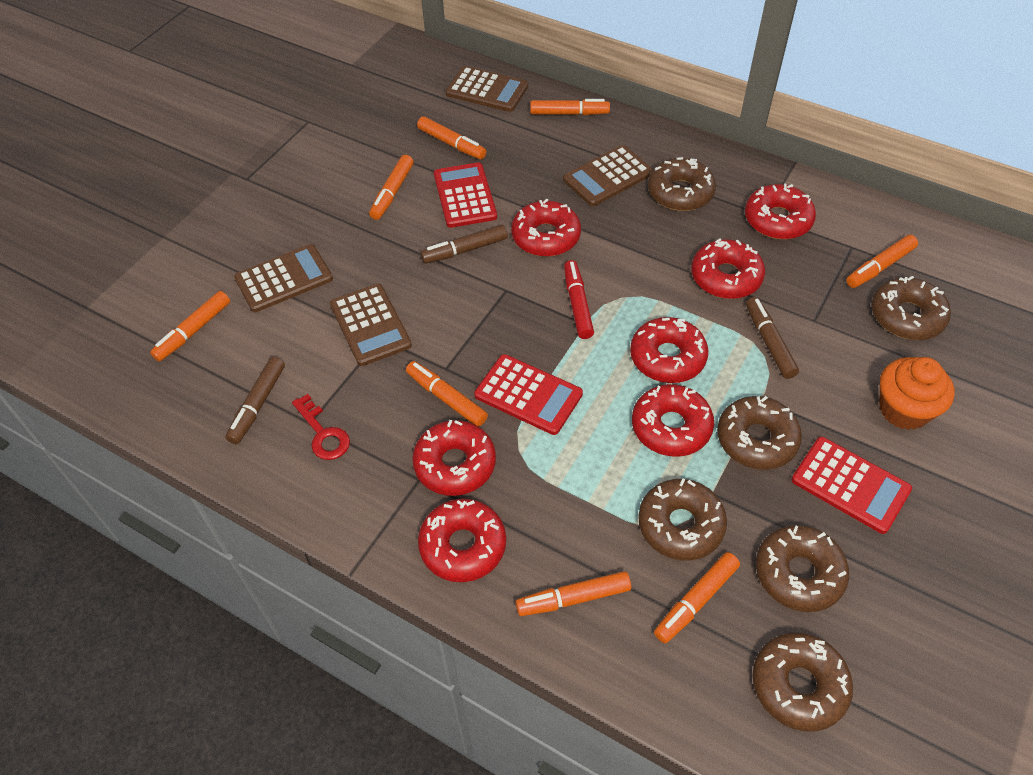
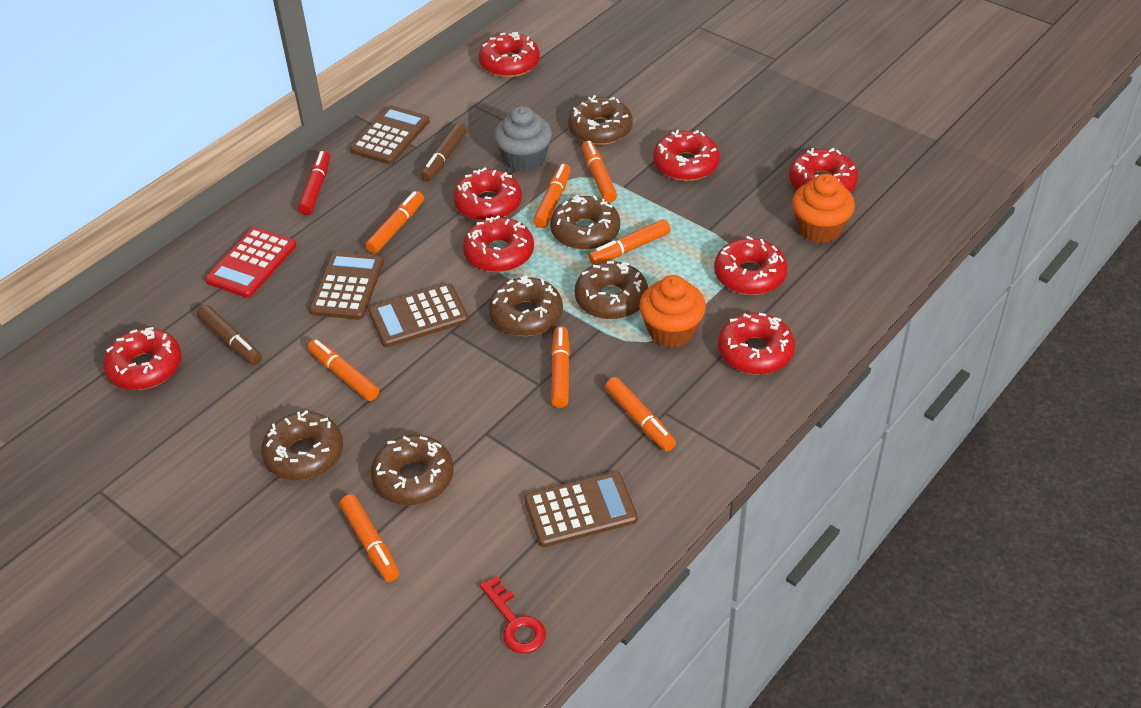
brown marker: [225,357,285,444] [420,224,508,264] [746,297,799,379] = 3 -> [197,305,262,365] [420,122,467,182] = 2
grey cupcake: none = 0 -> [494,106,552,172] = 1
orange cupcake: [879,357,955,430] = 1 -> [639,275,706,348] [792,174,855,243] = 2
red calculator: [434,162,497,228] [474,354,583,435] [792,437,912,534] = 3 -> [205,227,296,298] = 1
red donut: [412,420,496,496] [418,499,506,582] [511,199,581,257] [630,317,708,383] [632,384,714,457] [691,238,765,299] [745,184,816,239] = 7 -> [103,327,182,390] [453,167,522,221] [463,215,534,272] [479,32,540,78] [653,130,720,181] [714,236,788,295] [718,313,795,375] [789,148,858,192] = 8

